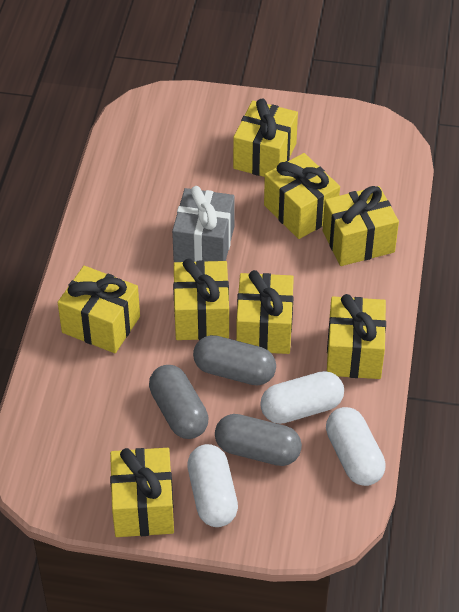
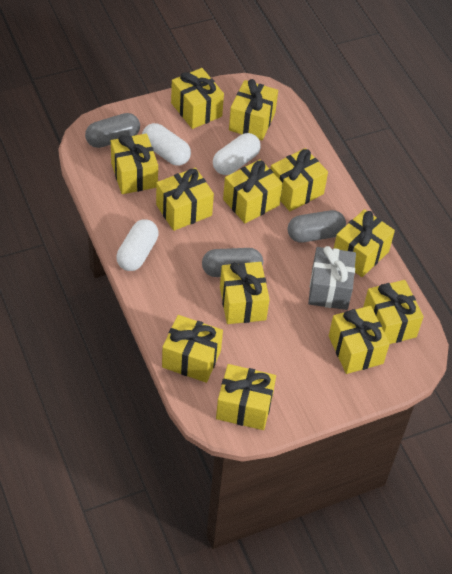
yellow gift: [58,266,140,353] [110,448,174,537] [173,258,229,340] [233,98,298,177] [236,270,294,354] [264,153,340,239] [323,186,399,266] [327,294,386,379] = 8 -> [111,133,158,194] [156,168,214,231] [162,315,223,383] [171,68,224,129] [216,364,276,430] [220,262,270,324] [223,159,283,223] [229,79,278,140] [271,148,328,211] [329,306,390,374] [334,209,395,277] [363,280,424,344] = 12

